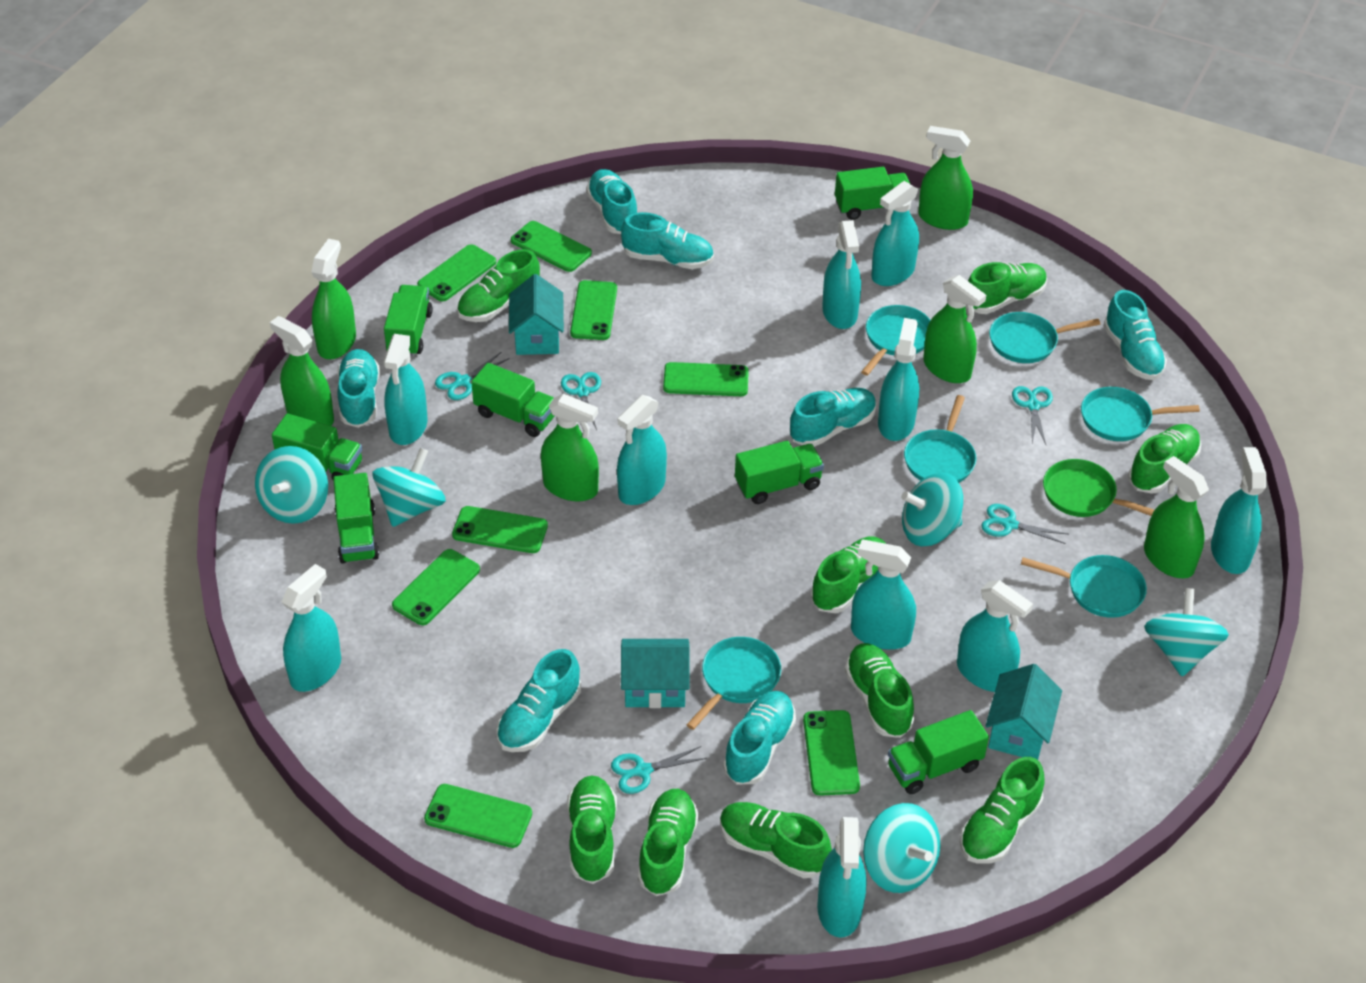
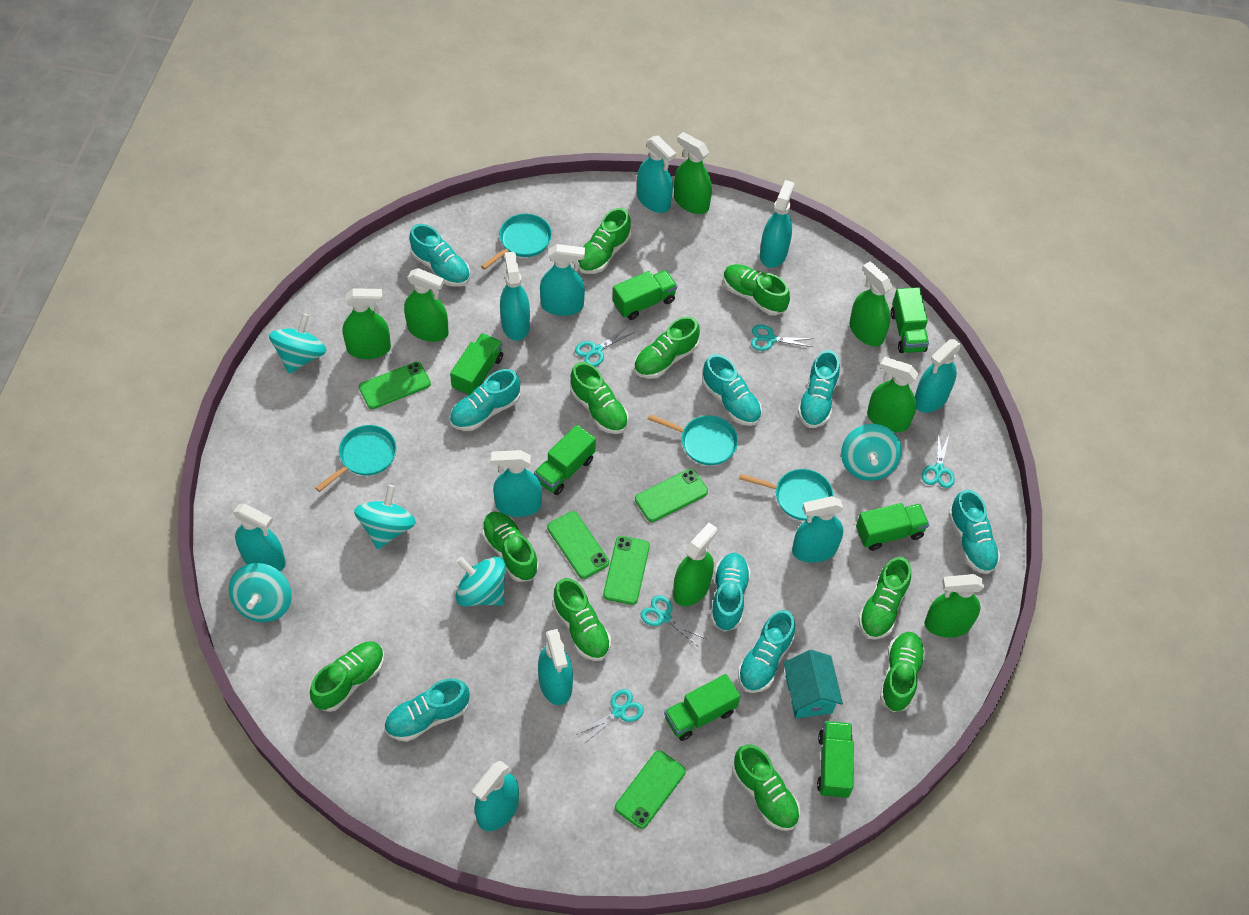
green pan: [1043,459,1154,517] = 1 -> none = 0
green phone: [392,549,480,625] [417,244,496,301] [424,784,532,848] [452,506,548,553] [511,221,592,272] [570,280,617,340] [663,362,749,396] [803,710,860,796] = 8 -> [359,362,431,409] [547,511,609,579] [603,536,650,605] [615,751,686,829] [635,469,708,522] = 5
green shoe: [457,249,540,322] [567,775,617,884] [638,789,699,896] [720,802,832,878] [811,537,886,613] [845,643,914,738] [960,757,1045,864] [966,262,1047,314] [1128,424,1201,494] = 9 -> [310,642,384,712] [481,512,539,582] [553,578,611,661] [570,362,629,434] [578,208,631,274] [634,316,700,379] [723,264,790,315] [733,744,800,831] [858,557,911,639] [880,632,926,712] = 10
green spray bottle: [270,316,334,426] [311,239,356,359] [541,393,599,501] [918,126,973,230] [923,275,986,383] [1144,456,1209,578] = 6 -> [342,288,391,359] [404,268,449,342] [673,523,717,606] [674,132,712,214] [849,261,893,346] [867,357,918,432] [925,574,984,638] = 7
turquoise house: [509,274,564,355] [621,639,689,708] [985,664,1062,760] = 3 -> [784,650,843,719] = 1
turquoise pan: [686,637,781,730] [861,305,931,376] [904,395,976,483] [989,312,1100,363] [1021,555,1147,618] [1081,387,1200,441] = 6 -> [315,425,397,492] [481,214,552,270] [648,414,738,465] [739,469,834,521] = 4
turquoise shoe: [337,349,380,428] [496,649,581,752] [586,169,637,234] [621,212,714,269] [723,691,796,785] [790,388,877,447] [1103,290,1167,380] = 7 -> [384,678,470,742] [409,224,470,287] [449,369,520,431] [702,354,762,426] [711,553,751,632] [738,610,795,693] [797,350,840,428] [948,490,1000,574] = 8

